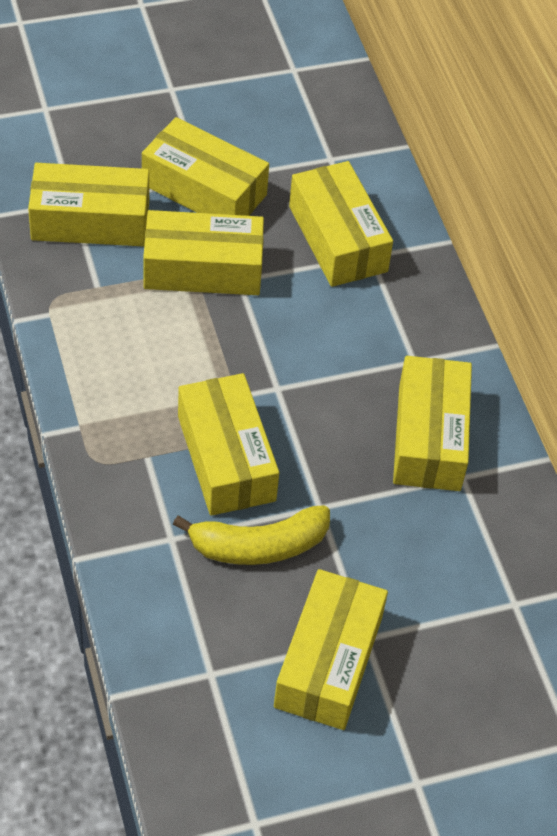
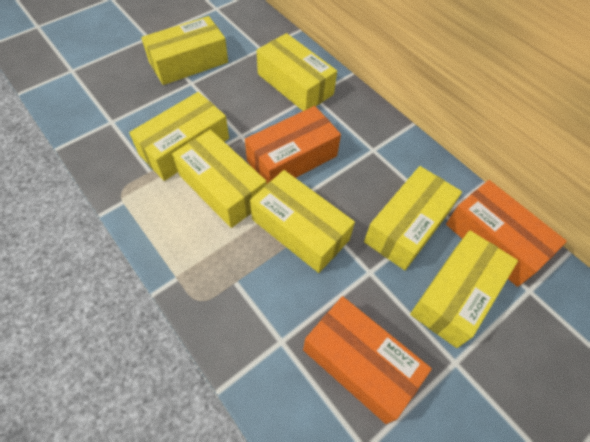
orange box: none = 0 -> [245,106,341,184] [303,296,432,424] [446,180,567,287] = 3
yellow banana: [173,505,330,565] = 1 -> none = 0

